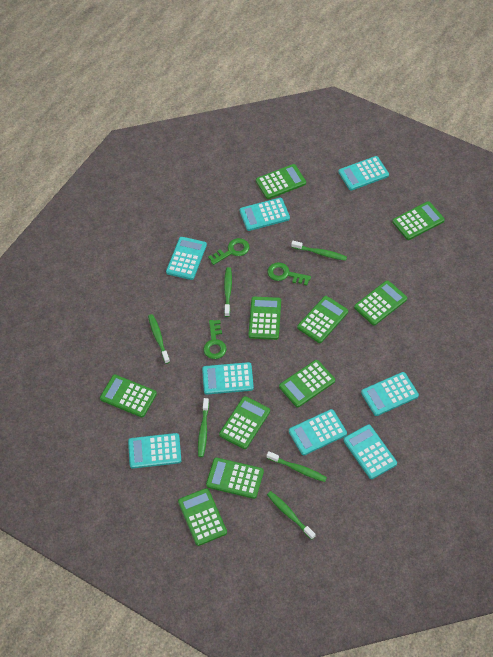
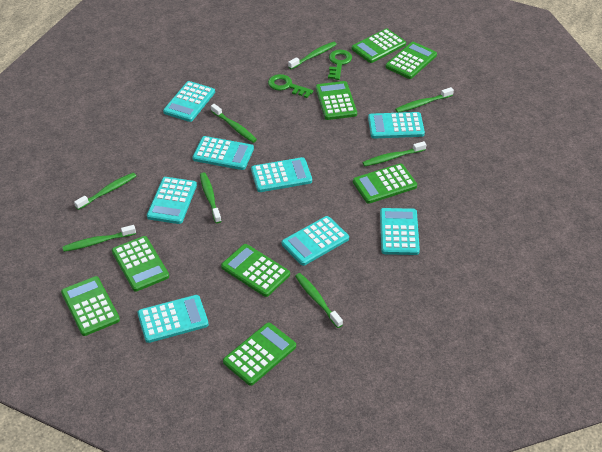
green calculator: [100,375,157,417] [178,488,227,546] [206,458,264,499] [219,396,270,449] [248,297,281,340] [256,164,306,199] [279,360,335,407] [297,296,348,343] [354,280,407,325] [392,201,445,240] = 10 -> [61,276,120,336] [112,236,169,291] [221,244,290,297] [223,322,296,386] [316,81,357,120] [352,29,406,63] [353,163,417,204] [386,42,437,79] = 8
green key: [204,320,227,359] [208,238,250,265] [267,262,311,285] = 3 -> [268,74,313,98] [328,50,352,80] = 2
green toothbrush: [148,314,170,364] [198,398,209,457] [224,267,232,317] [267,451,327,482] [267,491,316,540] [291,241,347,261] = 6 -> [62,225,136,252] [74,173,136,210] [200,172,222,223] [211,104,257,143] [288,42,337,69] [295,273,343,328] [362,141,426,166] [395,87,454,113] = 8

